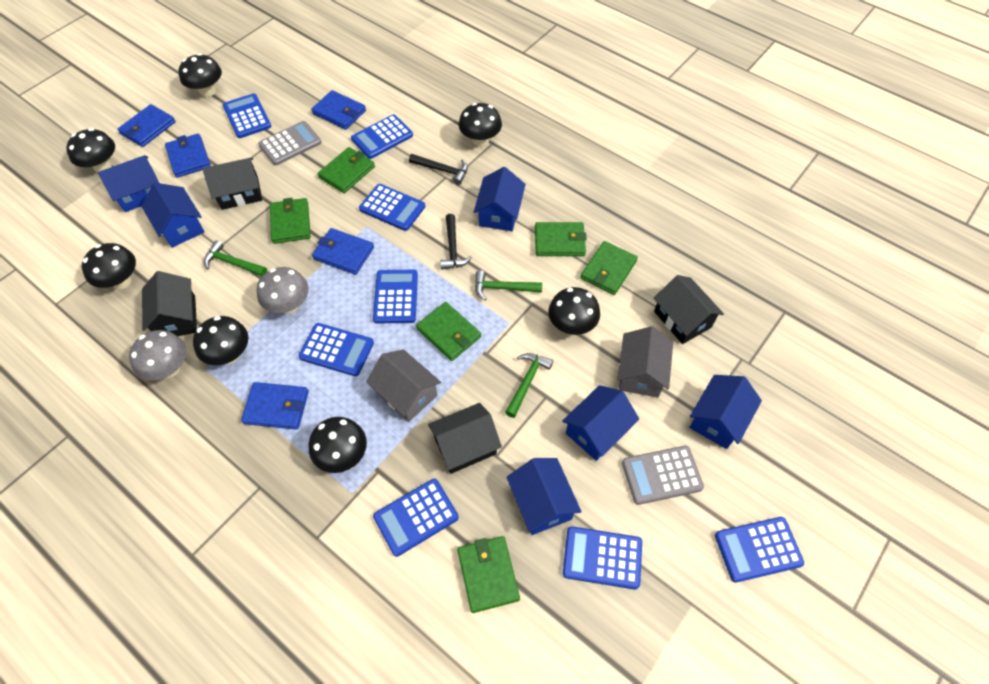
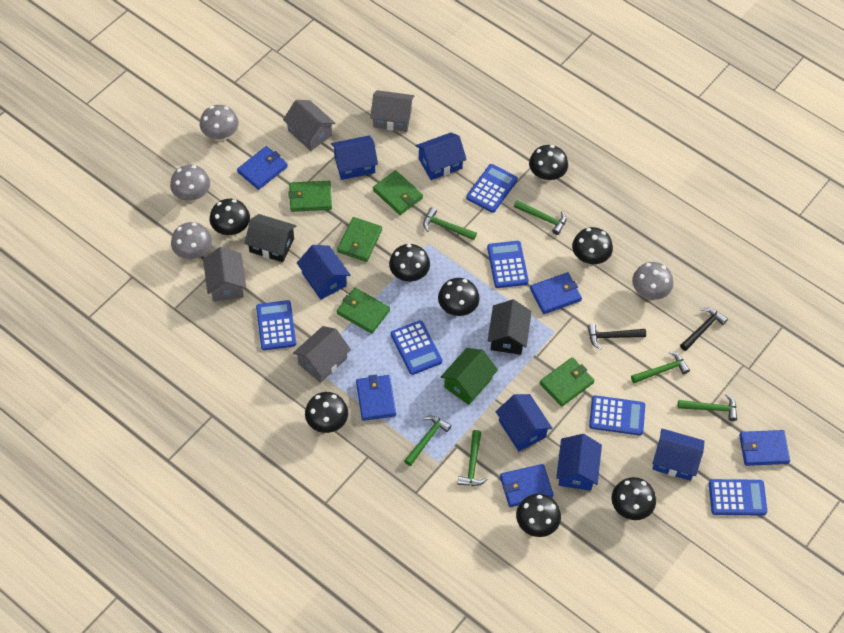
black house: [142,271,197,336] [202,158,262,210] [428,403,502,474] [654,275,724,344] = 4 -> [244,214,297,262] [488,299,532,355] = 2
black mushroom: [66,128,115,173] [82,243,136,289] [178,53,222,97] [193,316,248,365] [309,417,367,473] [459,103,502,147] [548,287,600,335] = 7 -> [210,199,250,236] [305,392,348,433] [389,244,430,281] [438,278,480,316] [516,494,561,537] [529,145,568,182] [572,227,613,265] [611,477,656,520] = 8
blue calculator: [223,93,271,138] [298,323,374,376] [351,114,413,159] [359,184,425,231] [373,270,418,323] [373,479,459,557] [563,526,642,590] [715,517,804,583] = 8 -> [256,300,296,350] [391,321,442,375] [466,164,518,213] [487,241,529,288] [589,395,645,435] [709,479,767,516] = 6
green hammer: [204,240,267,276] [475,270,542,300] [505,353,553,418] = 3 -> [404,415,451,466] [423,207,477,240] [458,430,488,486] [514,200,566,235] [631,351,690,383] [678,394,737,421] = 6
green house: none = 0 -> [440,348,498,405] = 1
green wallet: [270,198,311,244] [318,147,375,193] [416,302,481,361] [457,536,520,613] [535,222,587,256] [580,241,638,295] = 6 -> [288,181,332,212] [337,217,382,262] [337,288,390,334] [373,170,423,215] [540,357,595,407] = 5
grey calculator: [258,121,322,165] [622,446,704,505] = 2 -> none = 0
grey house: [366,349,441,422] [617,326,673,397] = 2 -> [203,247,246,302] [283,100,336,151] [293,326,351,383] [370,90,414,132] = 4
grey mushroom: [129,330,187,380] [257,267,309,314] = 2 -> [170,165,210,202] [171,222,212,260] [200,105,239,141] [632,262,673,300] = 4

